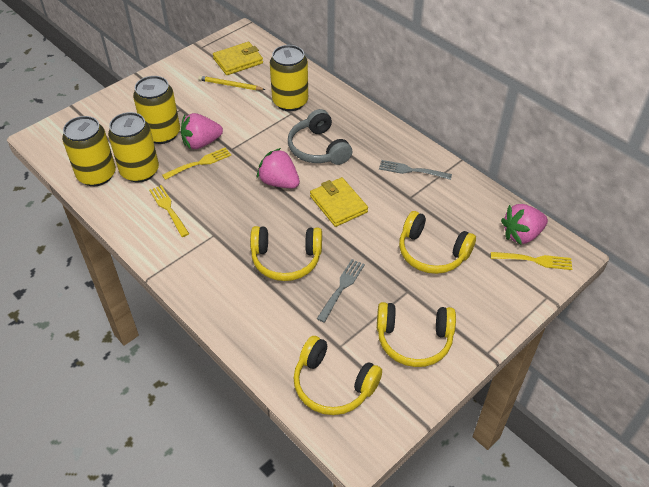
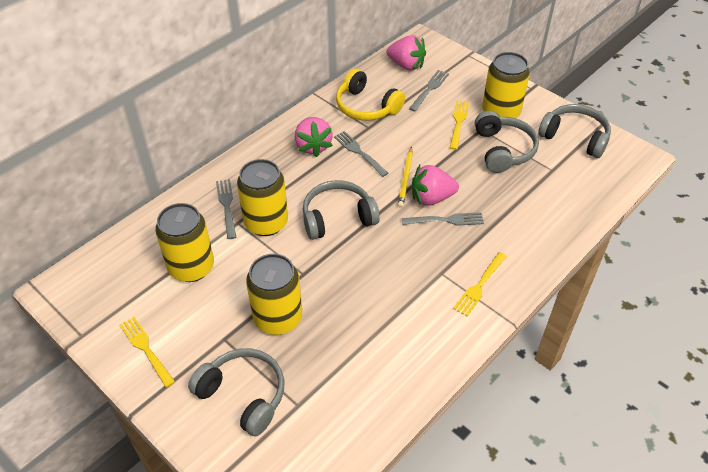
grey fork: [317,259,365,322] [379,160,452,180] = 2 -> [216,179,236,239] [334,131,388,177] [402,212,484,226] [409,70,449,112] = 4
grey headphones: [288,109,352,165] = 1 -> [188,348,284,437] [303,180,380,240] [475,111,539,173] [538,104,611,158] = 4
yellow headphones: [250,226,322,281] [293,336,382,415] [377,302,456,367] [399,211,476,274] = 4 -> [336,69,405,121] = 1
yellow wallet: [213,42,263,75] [310,177,368,227] = 2 -> none = 0

